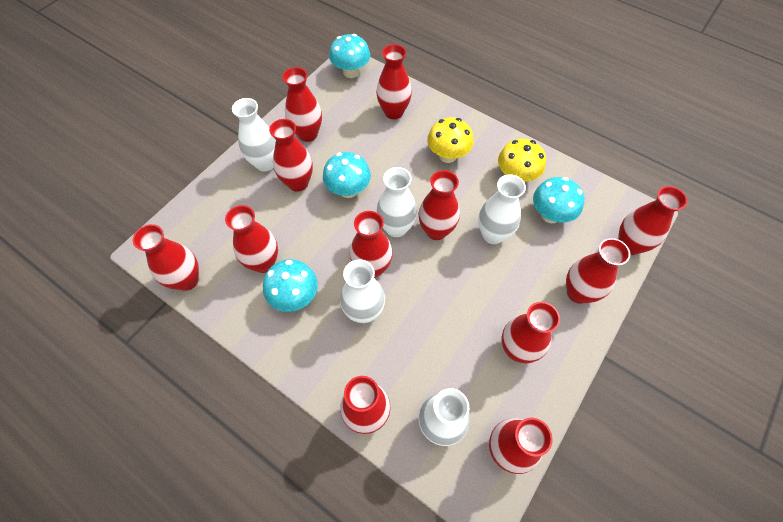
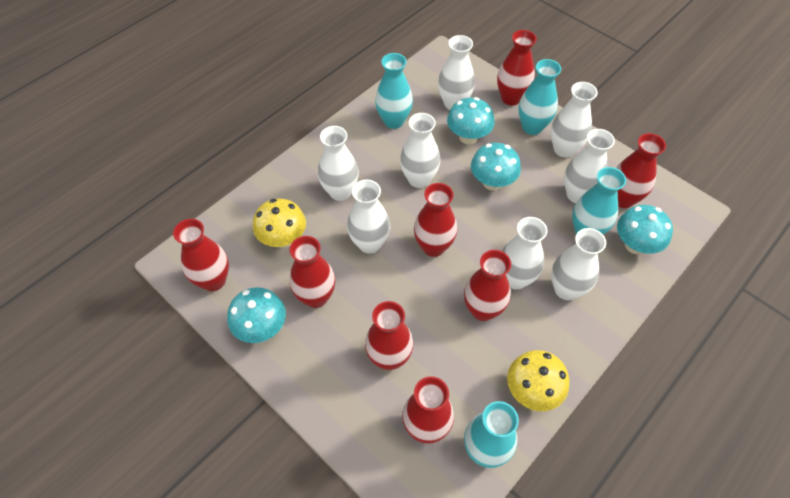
red vase: [133,224,199,291] [225,205,278,273] [269,119,313,192] [282,67,322,142] [340,376,390,434] [350,211,393,278] [376,44,412,119] [419,170,460,240] [489,418,553,474] [502,302,560,363] [566,238,630,304] [618,186,687,255] = 12 -> [173,219,229,291] [289,236,335,308] [365,301,413,370] [402,376,454,444] [414,183,457,257] [464,250,511,321] [497,30,537,106] [616,133,666,208] = 8
turquoise vase: none = 0 -> [375,53,413,129] [464,401,519,468] [519,59,561,135] [572,167,626,235] = 4
white vase: [232,98,276,171] [340,259,385,323] [376,167,417,237] [419,388,470,446] [478,174,526,244] = 5 -> [318,126,359,201] [347,180,390,253] [400,113,440,188] [438,35,475,110] [502,217,548,290] [551,82,598,157] [551,228,606,300] [564,129,615,203] = 8

